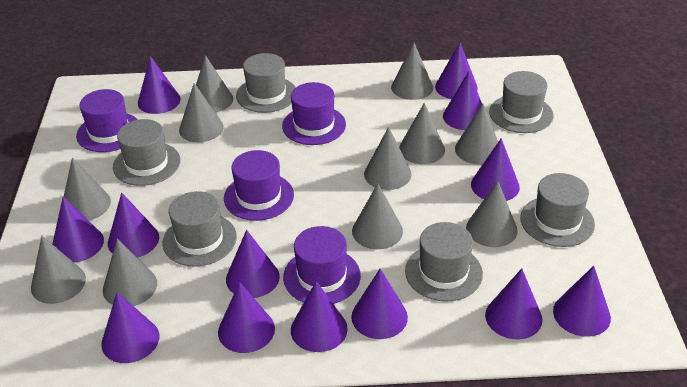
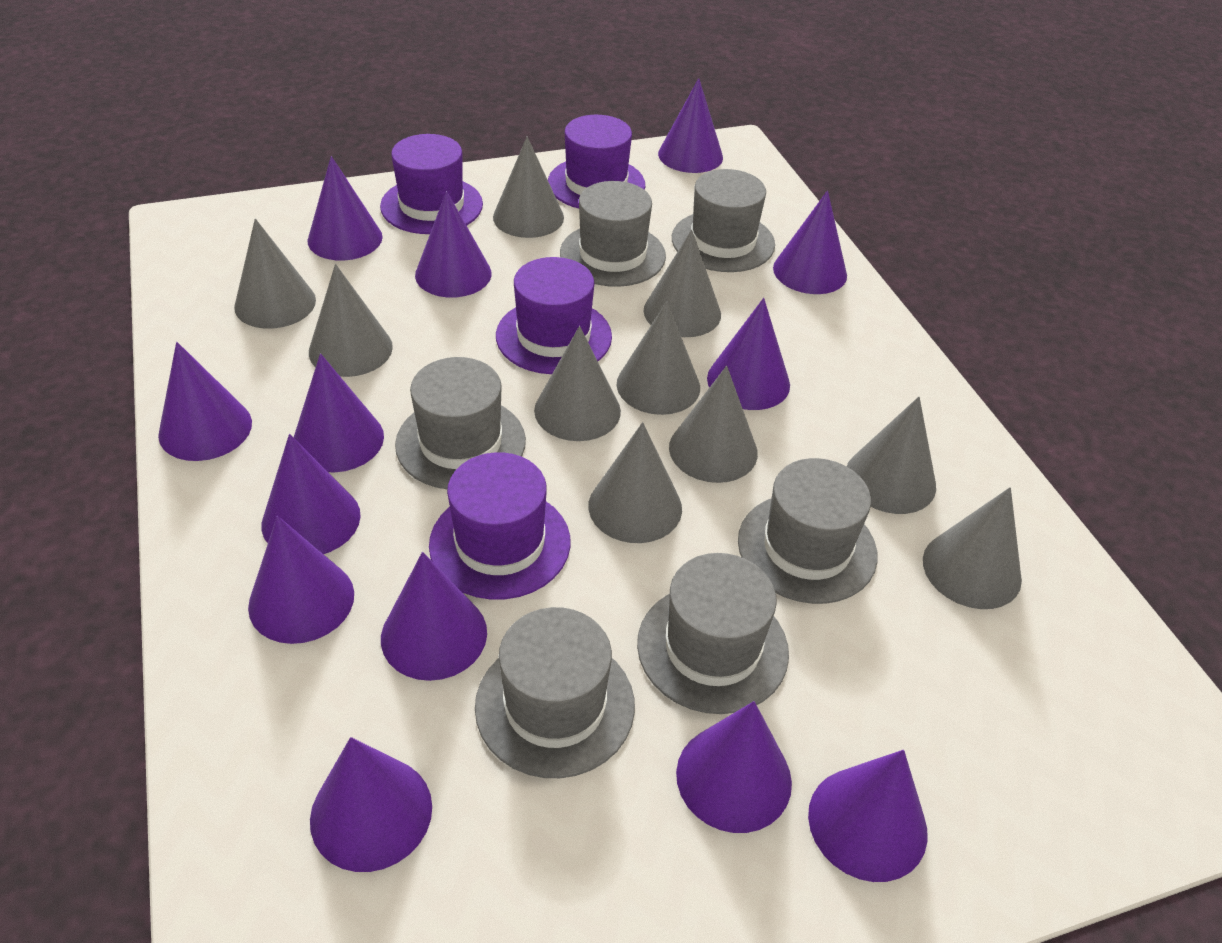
grey cone: [31,236,86,304] [64,158,111,220] [103,239,157,306] [179,83,224,142] [196,55,233,112] [352,183,403,249] [364,127,411,190] [391,43,433,100] [399,103,445,164] [455,103,498,165] [466,181,518,247] = 11 -> [234,219,316,329] [309,264,393,377] [493,137,564,238] [534,326,621,441] [588,422,682,543] [617,301,700,415] [643,230,721,337] [669,366,758,483] [847,397,936,514] [923,487,1022,609] = 10

